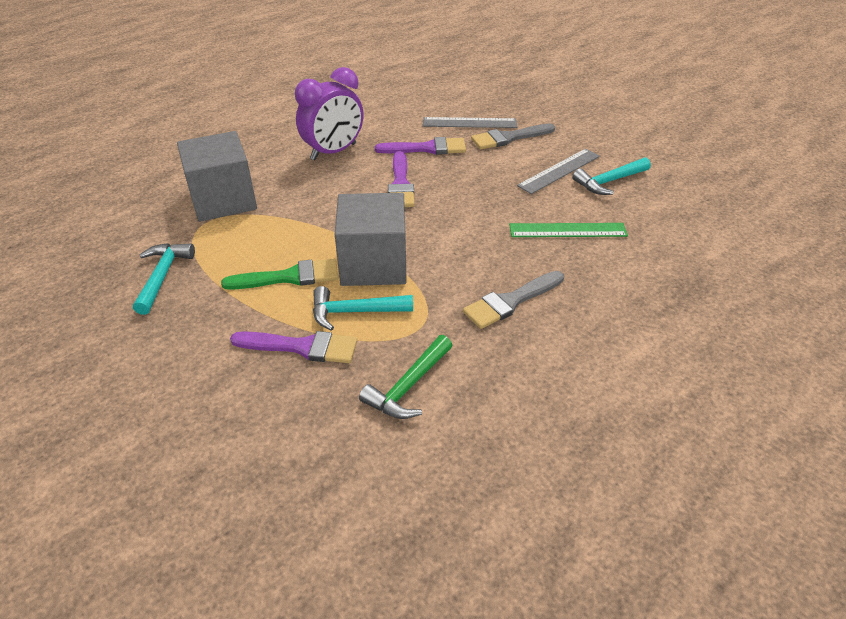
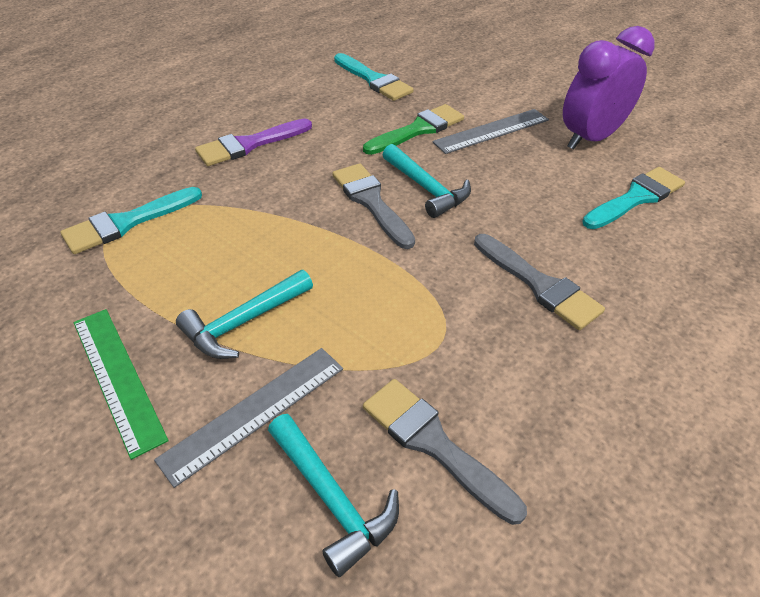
green hammer: [359,335,453,419] = 1 -> none = 0
grey brush: [463,271,564,329] [471,123,555,149] = 2 -> [332,163,415,249] [363,379,527,525] [474,234,605,330] = 3
grey cube: [177,131,257,222] [335,193,407,286] = 2 -> none = 0
purple brush: [230,331,357,363] [375,137,466,155] [388,151,414,207] = 3 -> [195,118,312,166] = 1
turquoise brush: none = 0 -> [60,187,202,254] [334,53,414,101] [582,167,685,229] = 3

